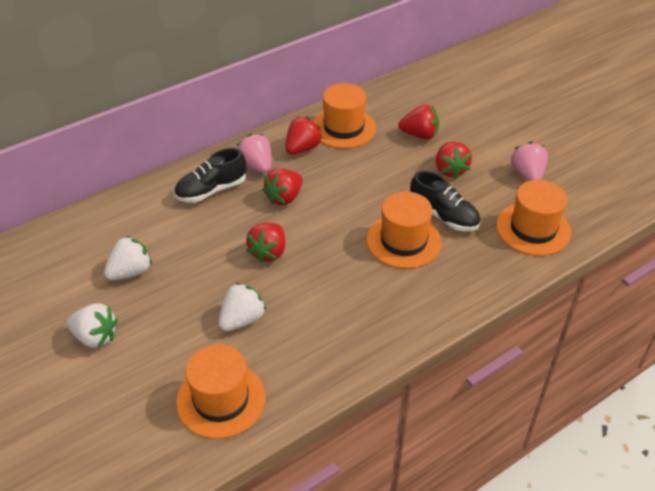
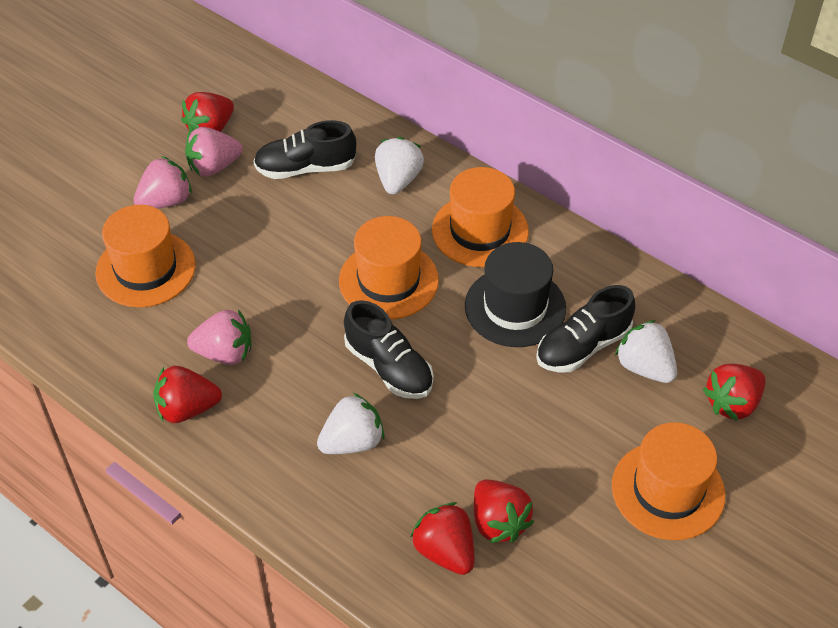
black hat: none = 0 -> [465,242,566,347] = 1
black shoe: [174,148,246,203] [410,171,480,231] = 2 -> [253,120,356,179] [344,300,434,399] [536,285,635,373] = 3
pink strawberry: [237,134,272,173] [511,141,548,181] = 2 -> [133,156,192,209] [185,127,243,176] [187,309,251,365] = 3

